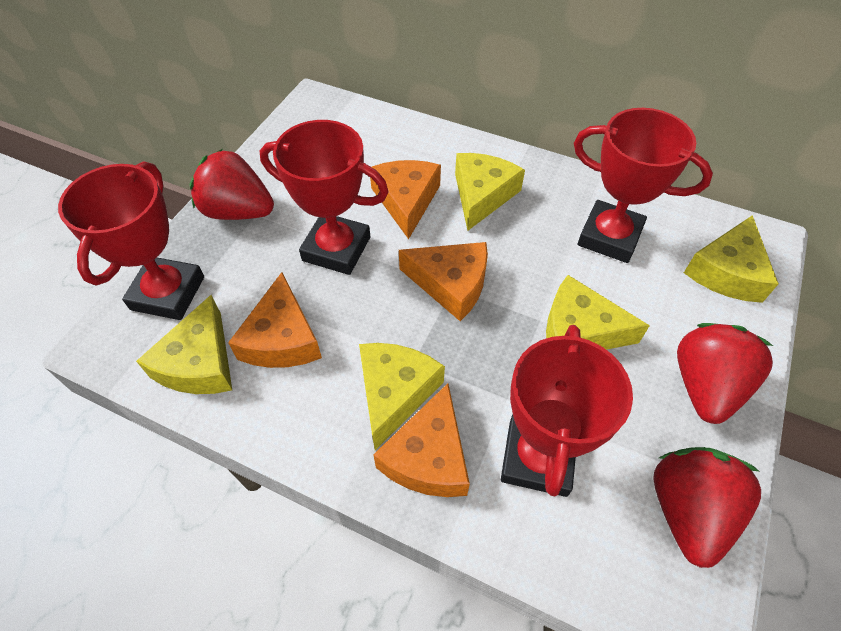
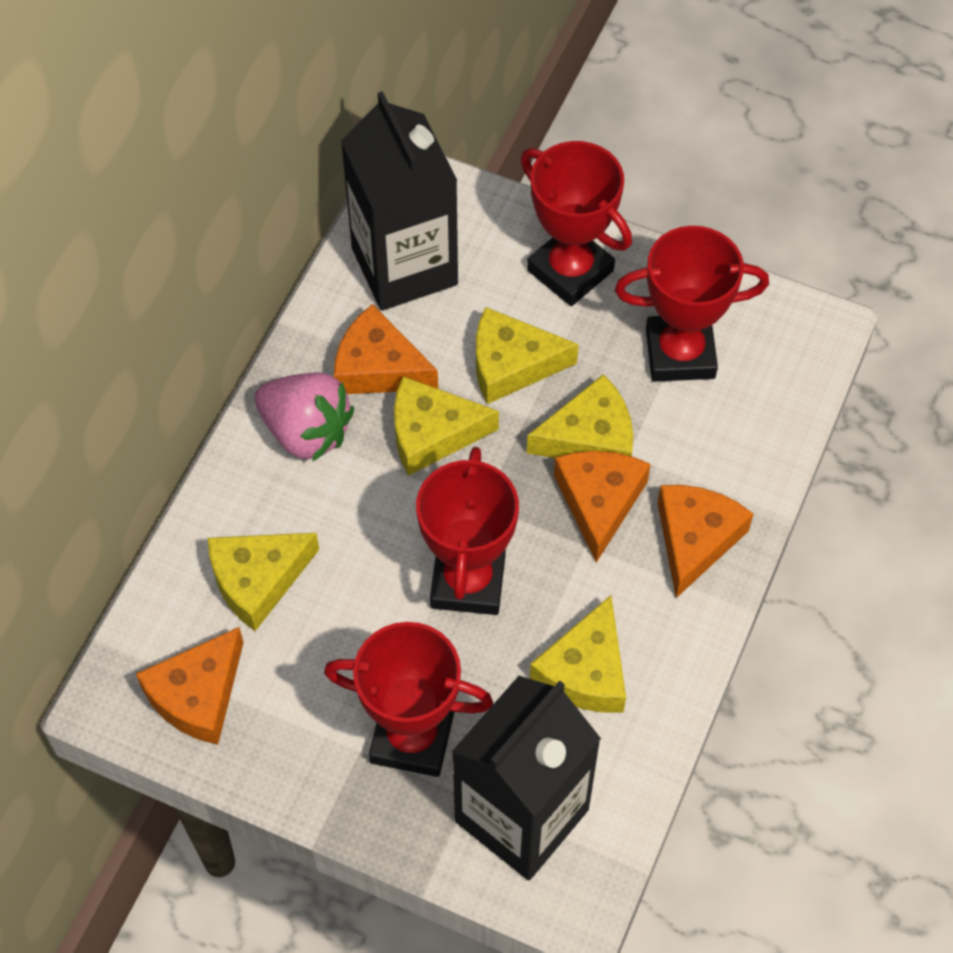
black carton: none = 0 -> [341,91,458,311] [452,676,601,880] = 2
pink strawberry: none = 0 -> [255,372,354,462] = 1
red strawberry: [189,149,274,220] [653,447,761,568] [677,323,773,424] = 3 -> none = 0

